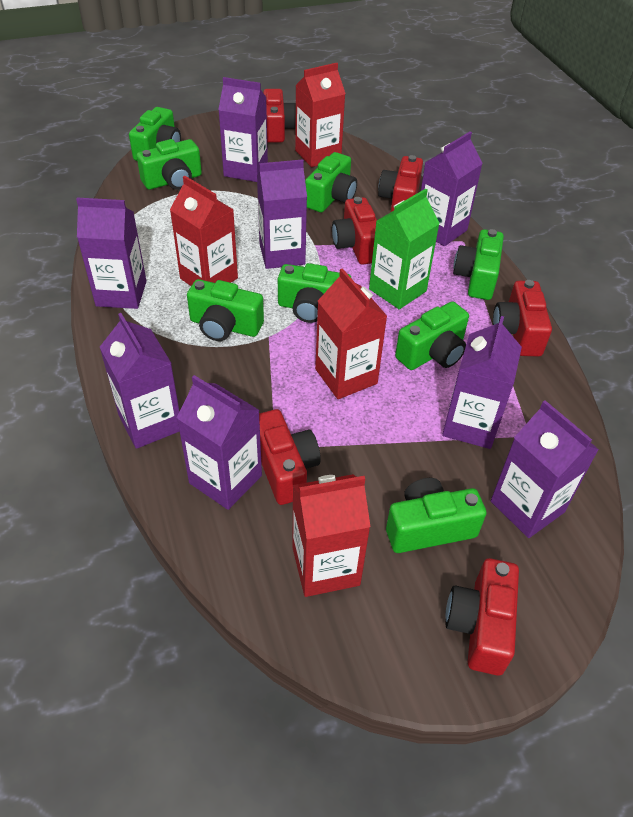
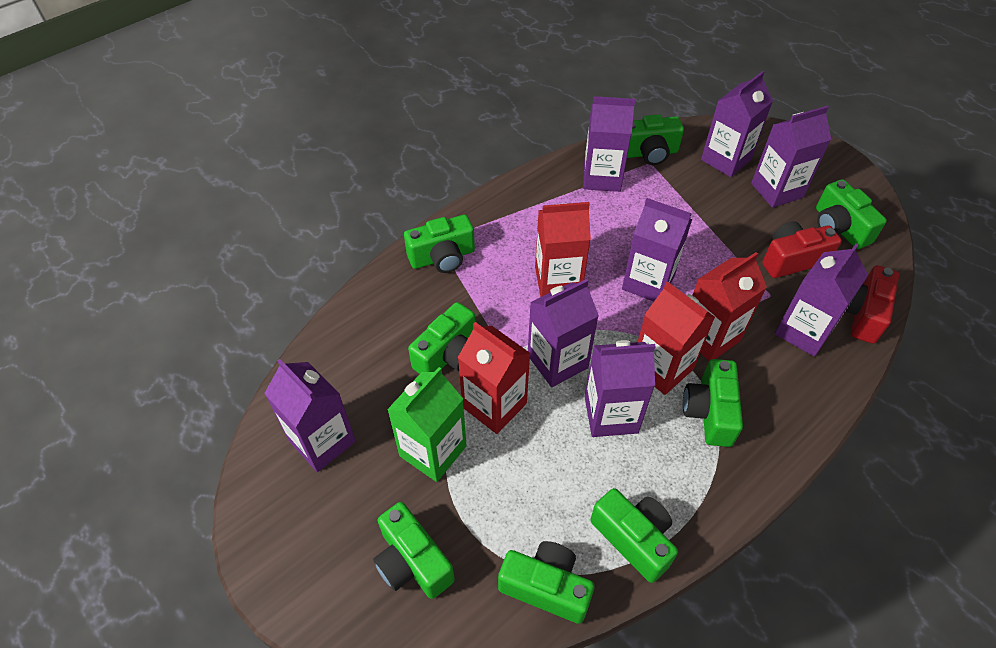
red camera: [259,409,321,505] [263,89,296,143] [332,197,377,265] [378,155,423,212] [445,558,519,676] [493,280,552,357] = 6 -> [762,221,842,278] [845,265,899,344] = 2

